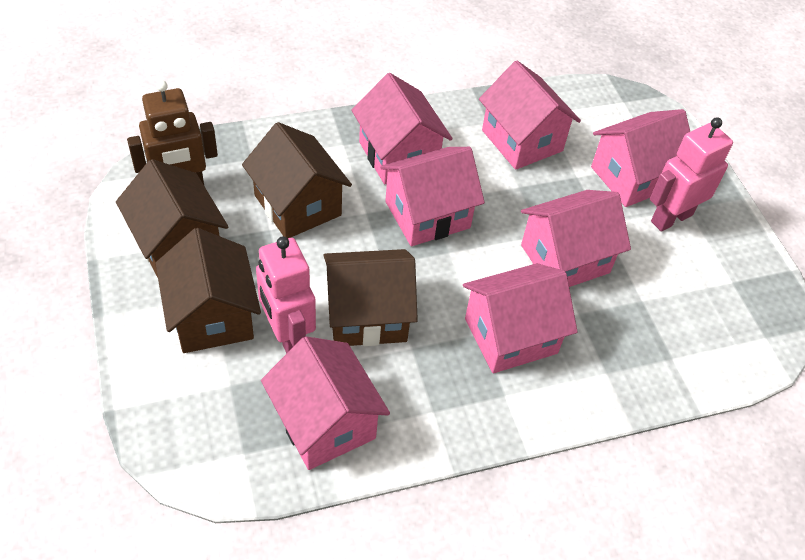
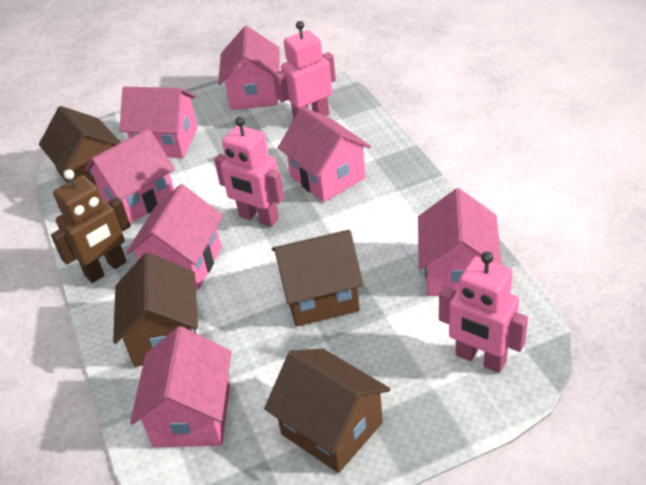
pink robot: [256,236,316,354] [650,117,733,231] = 2 -> [214,117,284,227] [274,21,336,120] [439,252,528,373] = 3

